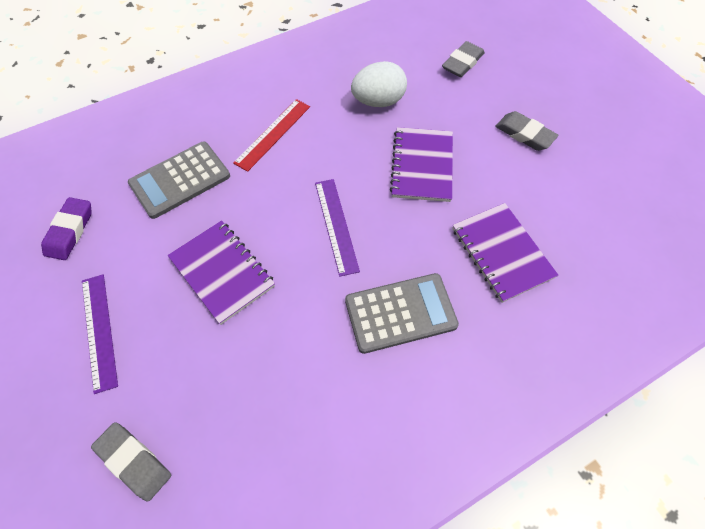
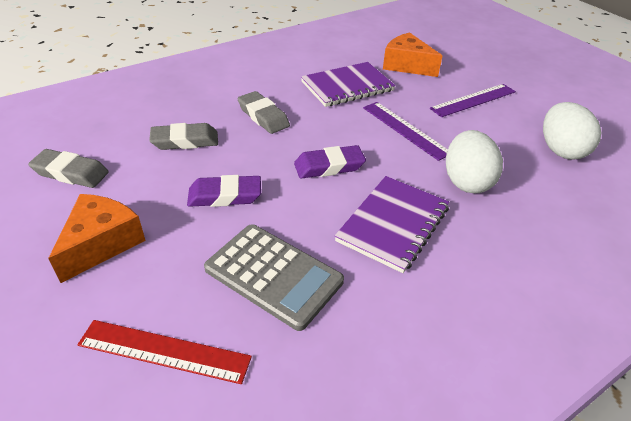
grey calculator: [128,141,230,219] [345,273,459,354] = 2 -> [204,224,344,331] = 1
orange cheese: none = 0 -> [48,194,146,283] [383,32,442,77] = 2
purple eraser: [41,197,92,260] = 1 -> [187,175,261,207] [294,145,366,179] = 2
purple notebook: [168,220,275,325] [390,127,453,202] [452,203,558,303] = 3 -> [301,62,396,107] [335,176,449,273] = 2
white egg: [351,61,407,107] = 1 -> [446,130,503,193] [543,102,601,160] = 2

